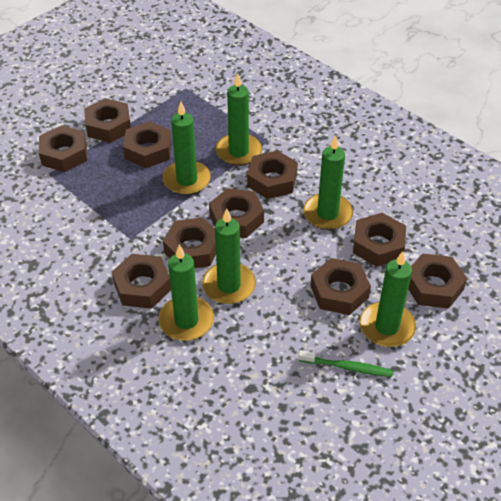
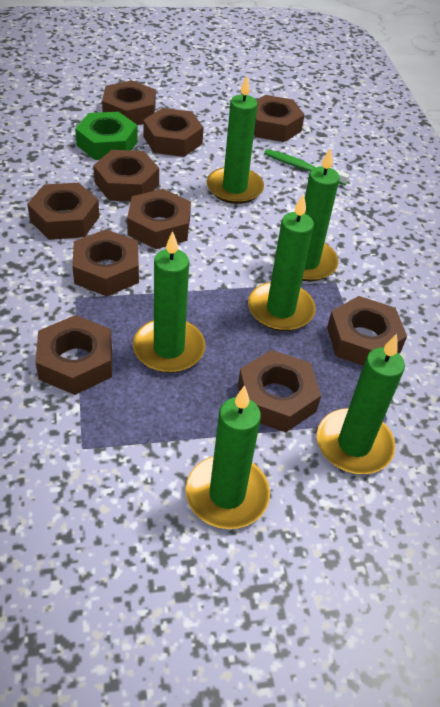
green nut: none = 0 -> [75,112,138,160] = 1

